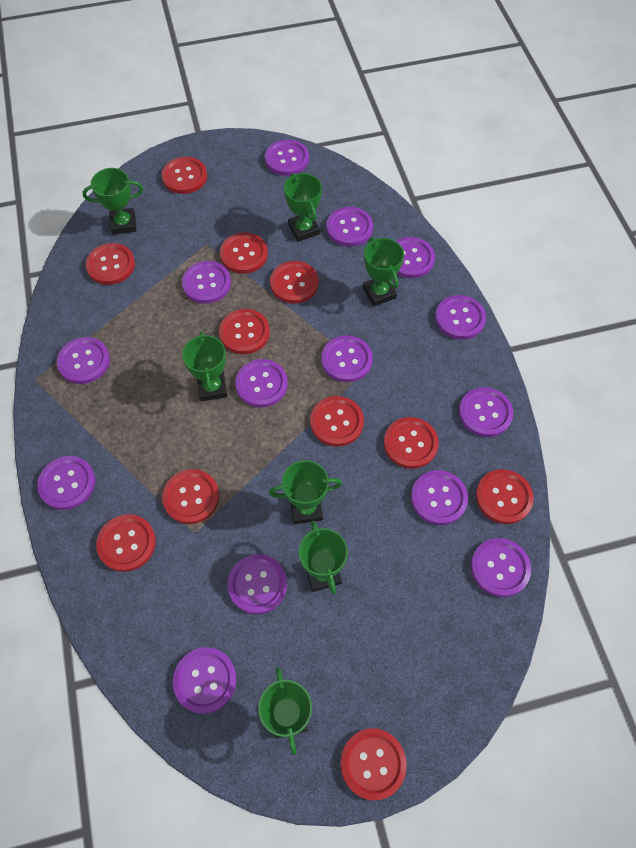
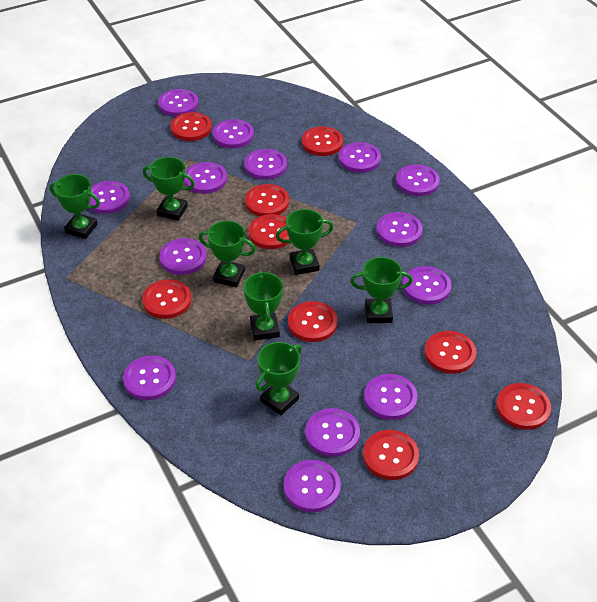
red button: [86,243,135,285] [96,514,156,572] [162,157,207,194] [162,469,219,524] [219,309,270,354] [220,232,268,274] [270,261,319,304] [310,396,364,447] [340,728,407,800] [384,417,439,469] [476,469,534,524] = 11 -> [142,279,192,319] [170,112,212,141] [245,184,289,216] [249,214,289,249] [288,301,338,342] [302,126,343,156] [363,430,419,480] [425,331,477,374] [496,383,551,430] = 9

